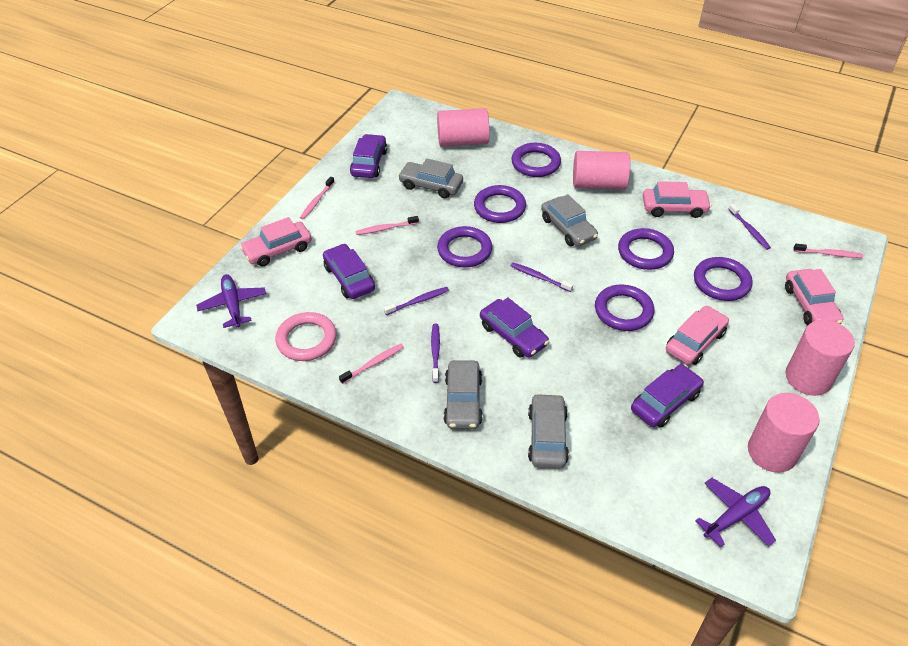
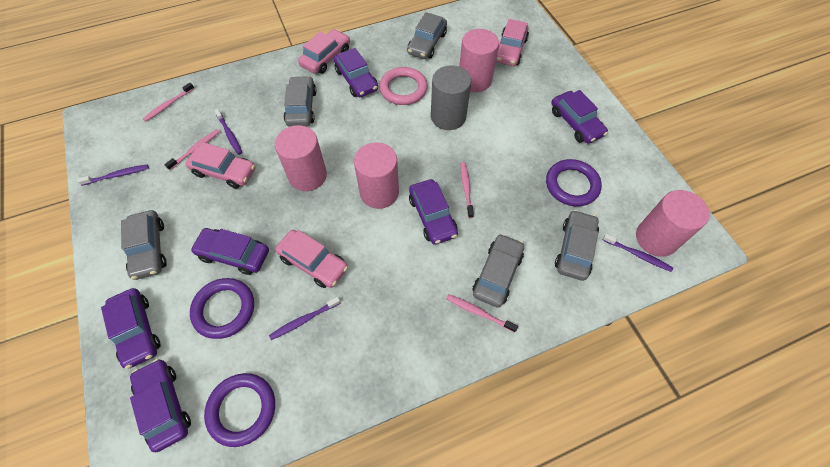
grey car: [398,158,463,198] [444,360,482,429] [528,393,569,468] [541,194,598,247] = 4 -> [121,210,167,280] [284,76,317,127] [407,12,447,59] [473,234,524,308] [555,210,599,281] = 5
grey cylinder: none = 0 -> [431,65,471,130] = 1
purple car: [323,244,375,299] [350,134,387,178] [480,297,549,358] [631,364,704,428] = 4 -> [101,288,161,369] [130,359,191,452] [190,228,269,275] [334,48,378,97] [409,179,458,244] [551,90,608,144] = 6
purple plane: [196,274,266,328] [695,478,776,547] = 2 -> none = 0
purple ring: [437,226,492,267] [474,185,526,223] [511,143,561,177] [595,285,654,331] [618,228,674,270] [694,257,753,301] = 6 -> [190,278,254,339] [204,373,275,447] [546,159,602,206] = 3

